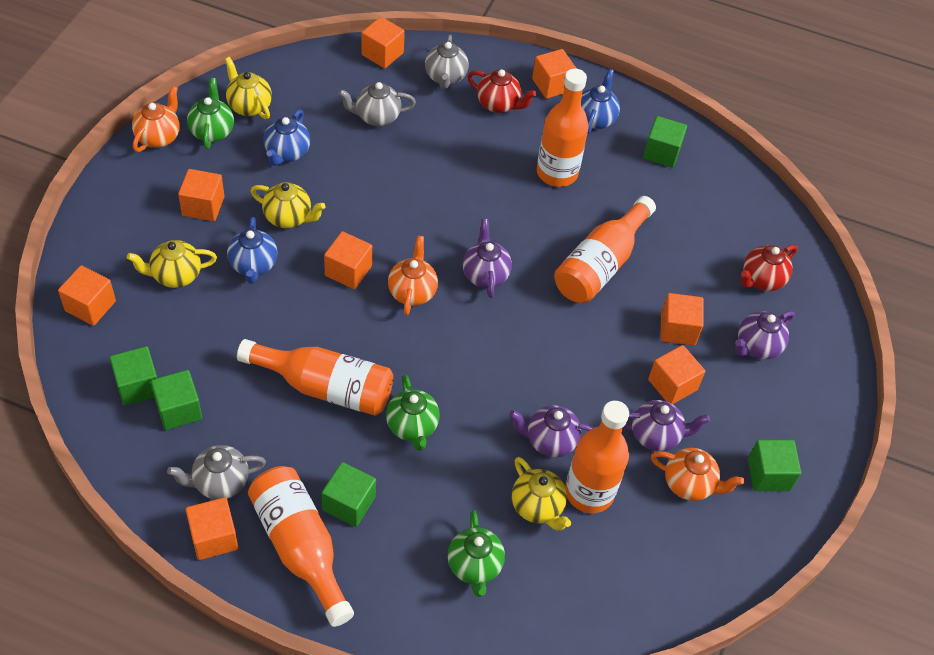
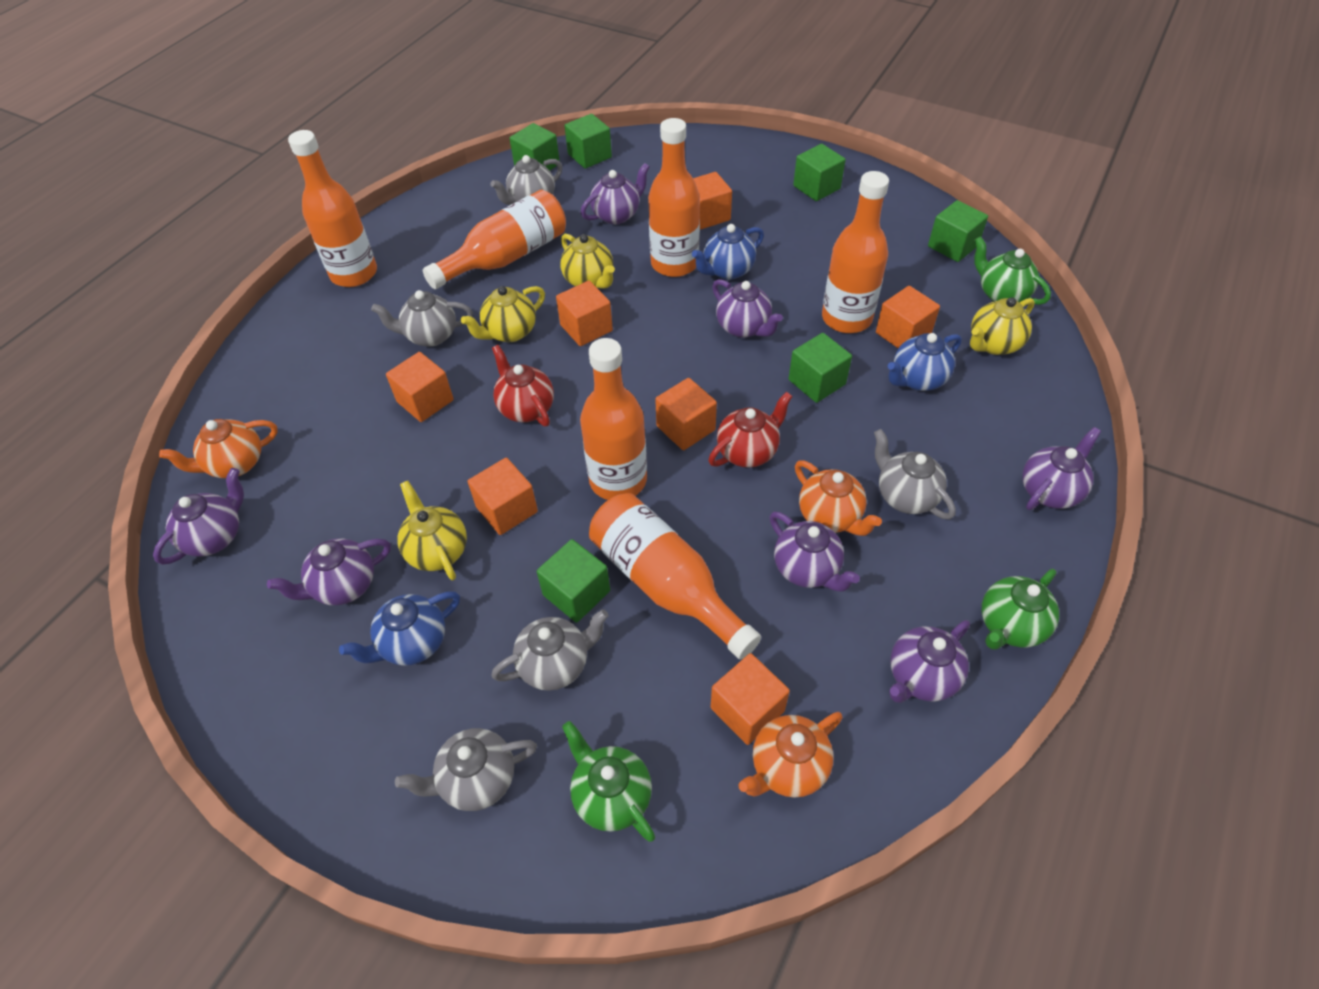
green cube: [110,346,157,406] [151,370,202,430] [322,462,376,527] [643,116,687,168] [748,440,801,491] = 5 -> [509,123,560,171] [537,539,610,623] [565,114,612,169] [789,333,852,403] [793,144,846,201] [928,200,988,262] = 6
grey teapot: [167,445,266,500] [338,82,416,126] [425,35,469,89] = 3 -> [371,290,473,347] [395,728,537,811] [490,155,562,205] [491,609,609,691] [874,429,956,519] = 5
orange bottle: [237,339,393,416] [248,466,354,627] [537,69,589,187] [554,196,656,303] [565,401,629,513] = 5 -> [288,130,377,287] [423,190,566,289] [580,338,647,500] [589,493,761,659] [648,118,700,277] [822,171,889,333] = 6
orange cube: [58,265,116,326] [178,169,225,221] [186,497,238,560] [324,231,372,289] [361,17,405,69] [532,49,577,99] [648,345,705,404] [660,293,704,345] = 8 -> [386,352,454,422] [468,458,538,535] [556,281,613,346] [655,378,717,450] [693,172,732,230] [711,653,790,745] [876,286,940,348] = 7
purple teapot: [463,219,512,298] [509,405,593,457] [623,400,710,451] [735,311,795,359] = 4 -> [153,468,244,565] [267,538,391,605] [581,163,650,224] [712,279,783,338] [770,512,860,592] [889,620,970,703] [1022,427,1101,510] = 7

